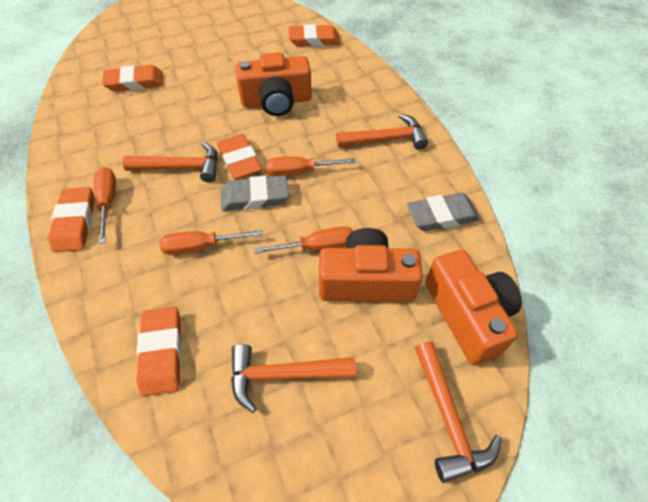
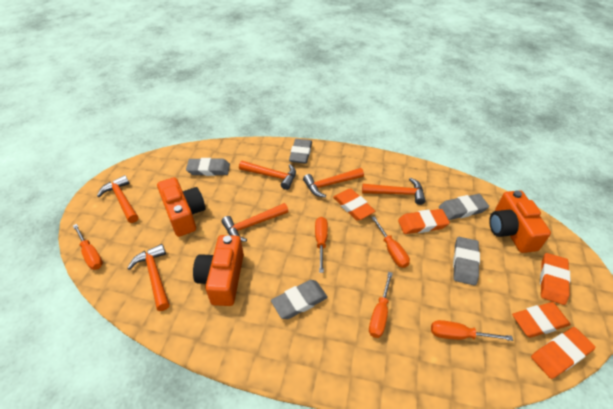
grey eraser: [221,175,289,211] [407,193,480,231] = 2 -> [186,158,230,176] [271,280,328,319] [289,139,312,164] [439,194,489,220] [453,237,480,286] = 5
orange hammer: [123,142,218,183] [231,344,356,413] [336,114,428,150] [415,341,502,483] = 4 -> [97,175,138,223] [128,244,170,311] [221,203,289,242] [239,161,296,190] [303,168,364,198] [362,178,426,205] = 6
orange screwdriver: [94,167,116,244] [159,230,262,255] [254,226,353,254] [266,157,355,176] = 4 -> [73,224,103,270] [315,217,328,273] [369,272,393,338] [371,216,410,268] [431,320,513,341] = 5

